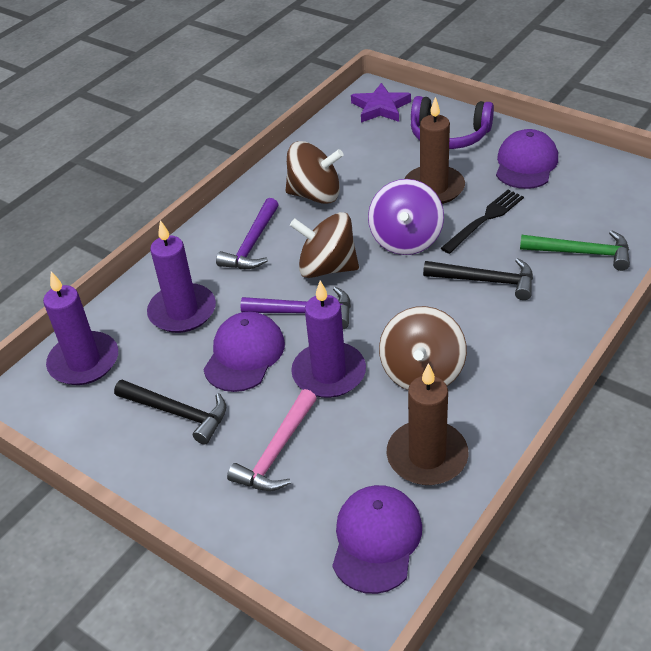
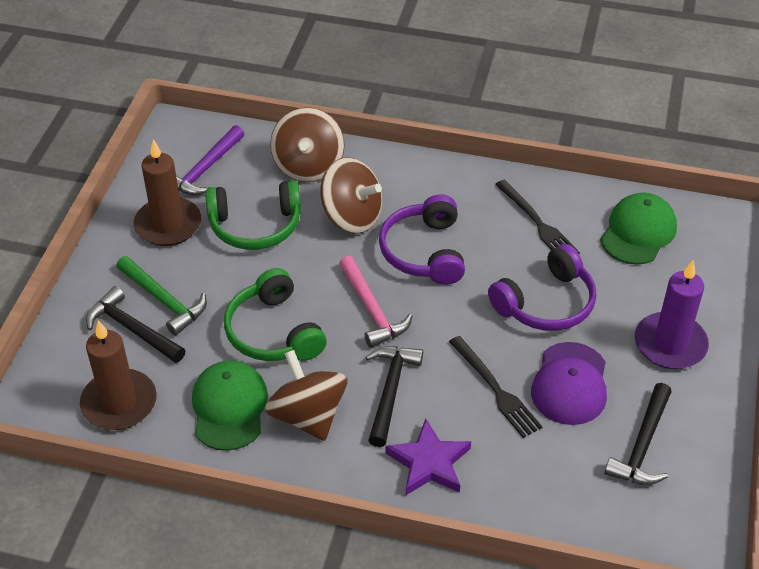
black fork: [441,189,524,254] = 1 -> [449,336,543,438] [495,180,580,254] = 2
black hammer: [114,380,226,445] [423,258,533,300] = 2 -> [86,286,185,363] [366,346,423,447] [604,383,672,485] = 3
green cap: none = 0 -> [192,360,268,451] [600,193,677,265] = 2
green headphones: none = 0 -> [205,180,301,250] [224,268,327,361] = 2
purple candle: [43,271,118,385] [147,220,216,333] [291,281,366,398] = 3 -> [635,260,709,369] = 1
purple cap: [203,312,285,392] [332,485,422,594] [496,129,558,189] = 3 -> [531,342,607,425] = 1
purple hammer: [216,198,279,269] [241,286,351,329] = 2 -> [176,125,244,196] = 1
purple headphones: [411,96,494,149] = 1 -> [379,194,465,285] [488,244,597,331] = 2
purple spinning top: [368,179,444,255] = 1 -> none = 0

